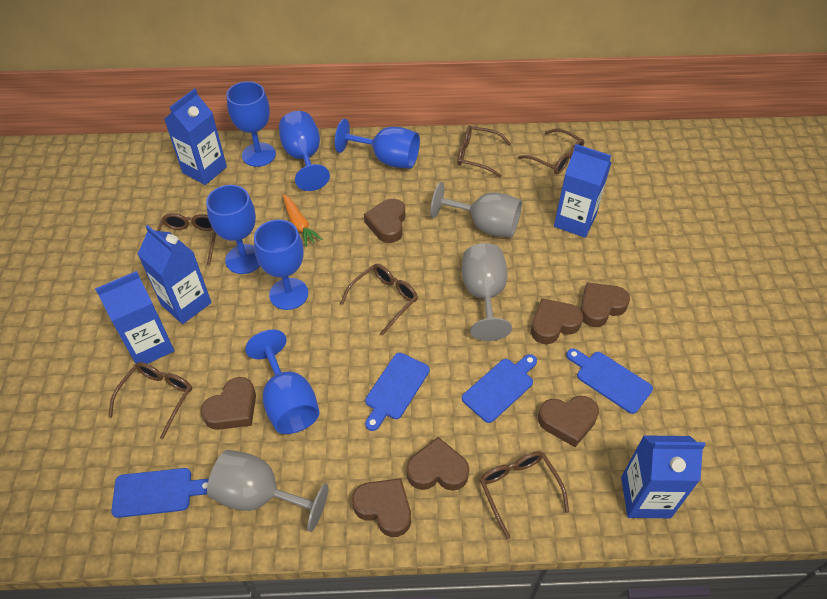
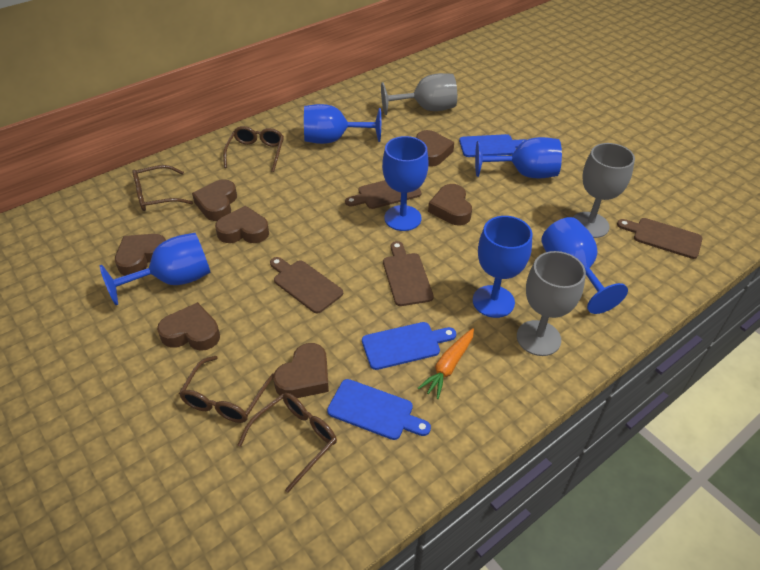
blue carton: [95,271,174,364] [138,225,212,324] [164,88,227,185] [554,144,611,238] [621,435,705,518] = 5 -> none = 0
blue cutting board: [111,468,209,518] [365,353,430,431] [462,354,537,423] [566,348,653,414] = 4 -> [327,379,431,440] [362,322,456,370] [459,134,526,157] = 3
brown cutting board: none = 0 -> [270,257,343,313] [345,180,422,209] [383,241,434,306] [617,218,703,259] = 4
brown glasses: [108,362,192,439] [156,213,216,266] [340,264,418,336] [457,125,511,178] [480,451,569,539] [518,128,584,174] = 6 -> [132,165,193,211] [179,356,274,423] [223,126,284,172] [238,393,337,493] = 4

